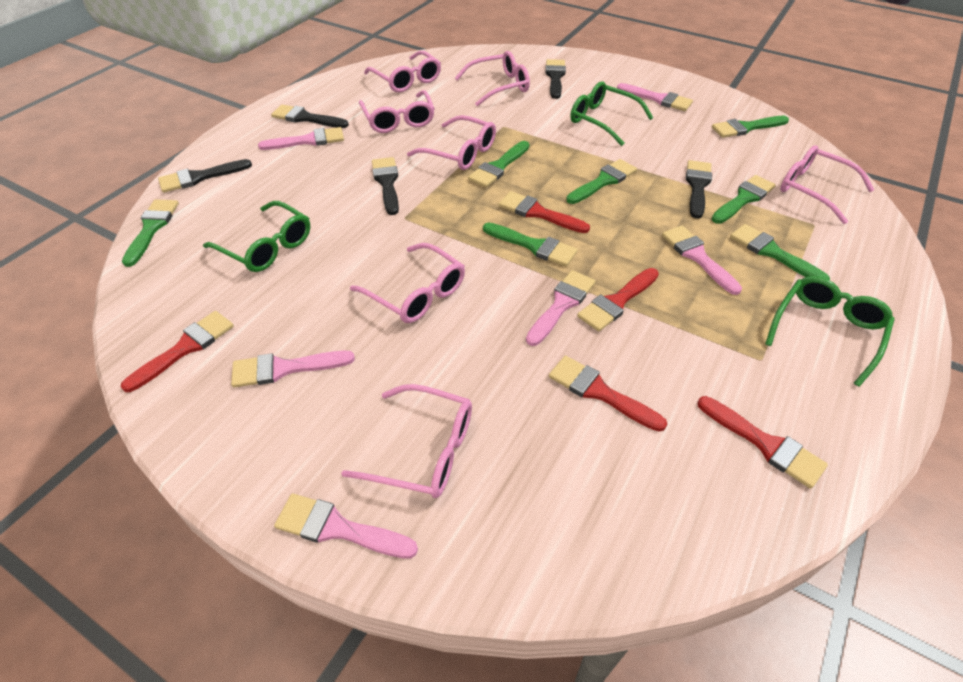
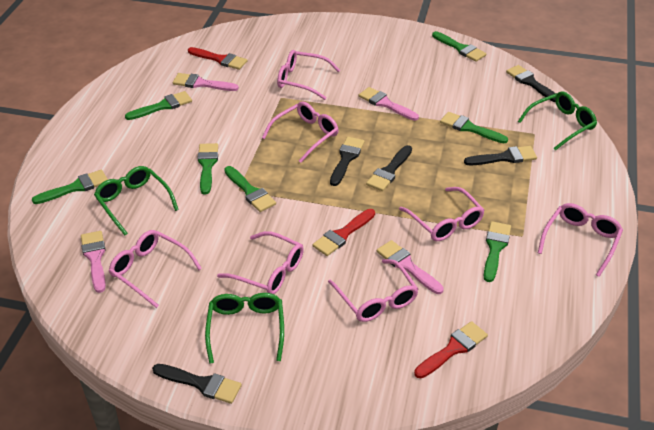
pink brush: [231,350,355,388] [258,127,344,150] [274,493,418,559] [526,270,596,346] [617,83,693,111] [662,226,742,295] = 6 -> [81,231,106,293] [173,73,239,91] [359,87,419,121] [377,240,444,294] = 4
red brush: [121,311,234,392] [499,191,590,233] [549,356,667,432] [577,268,659,331] [697,396,828,489] = 5 -> [188,47,247,70] [312,209,375,256] [414,321,488,378] = 3

